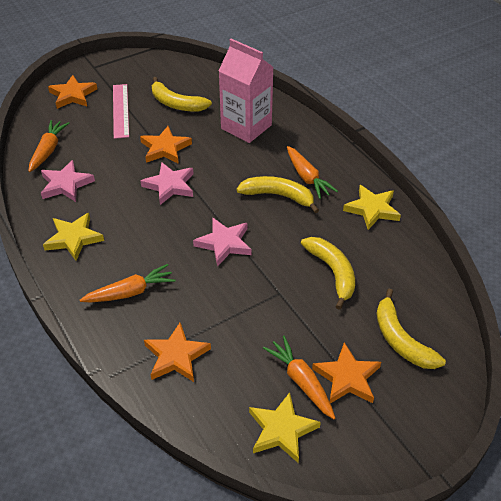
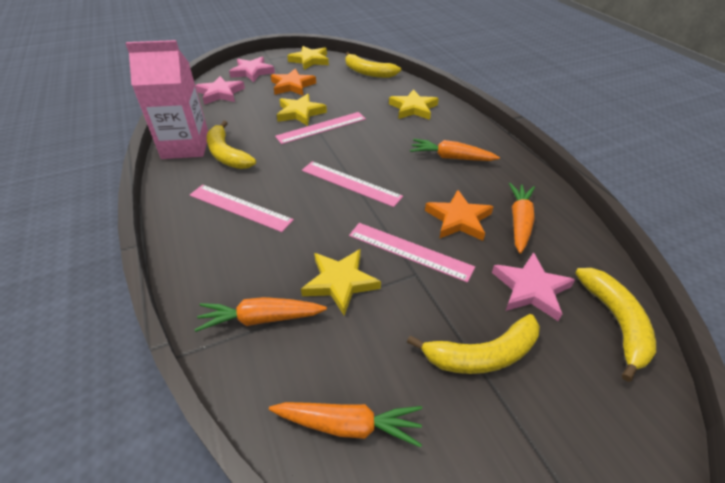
orange star: [48,75,97,109] [140,126,192,164] [144,323,211,382] [312,342,381,404] = 4 -> [271,68,316,95] [425,190,494,241] = 2
pink ruler: [113,84,129,139] = 1 -> [190,185,294,232] [275,112,366,144] [302,161,403,207] [349,223,475,283] = 4
yellow star: [43,213,104,261] [249,392,321,463] [343,185,401,230] = 3 -> [277,94,327,126] [287,46,329,70] [301,249,381,316] [389,89,439,120] = 4

